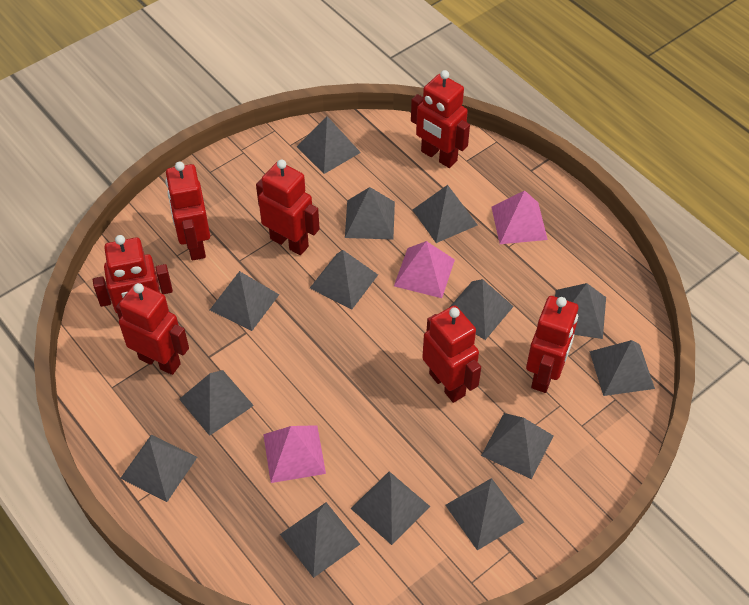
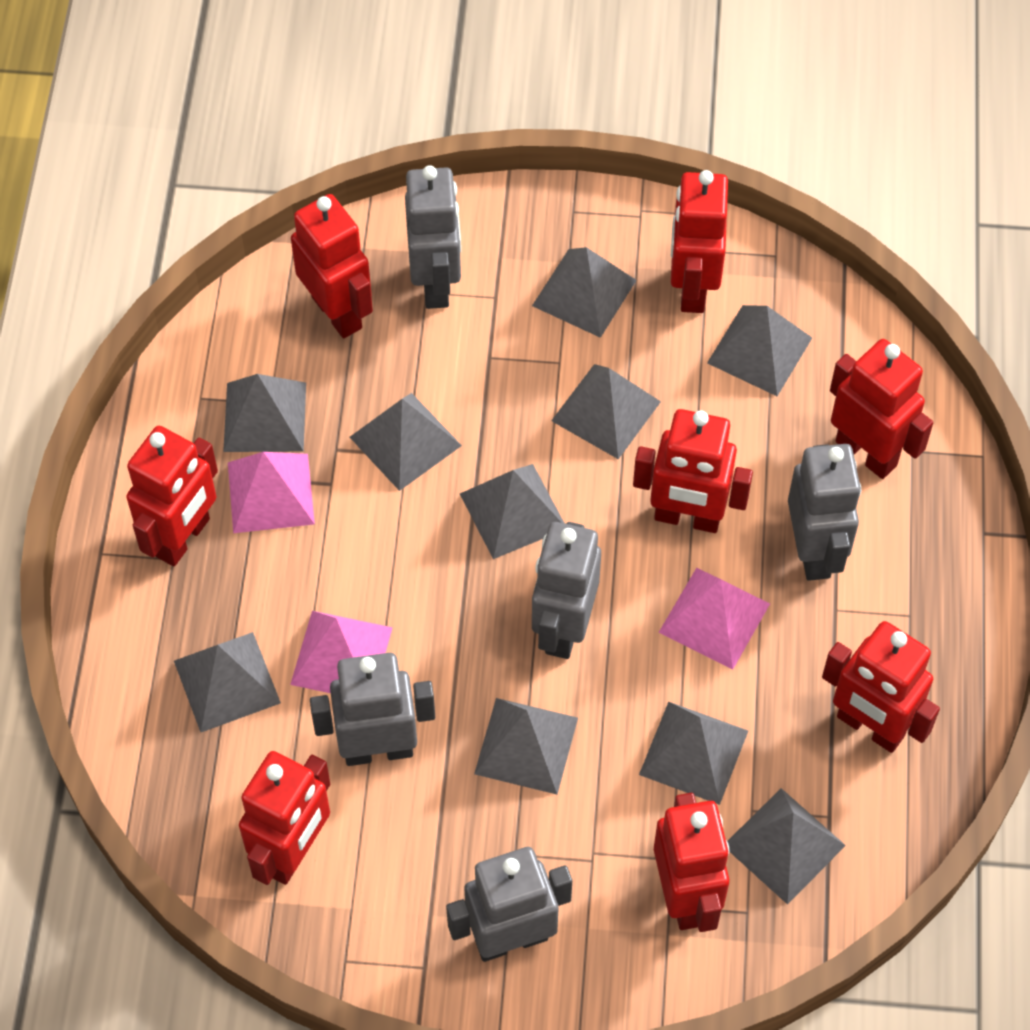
grey pyramid: [120,435,197,502] [179,370,254,436] [210,271,279,331] [280,502,360,578] [297,116,361,174] [310,250,378,310] [345,187,395,239] [350,471,431,545] [413,185,477,243] [445,478,524,550] [450,279,514,340] [481,413,554,479] [555,283,606,339] [589,340,655,396] = 14 -> [174,632,281,732] [223,374,306,452] [350,393,462,491] [460,464,564,559] [474,698,578,794] [532,247,637,338] [551,364,661,459] [639,702,748,805] [707,305,812,396] [727,788,846,905] = 10
grey robot: none = 0 -> [310,653,435,766] [405,165,461,309] [446,847,572,962] [532,522,601,659] [788,444,861,581] = 5
red robot: [93,235,173,313] [116,283,189,375] [165,162,210,260] [256,159,320,255] [411,70,470,168] [422,305,481,403] [526,296,578,393] = 7 -> [126,426,218,566] [239,751,330,885] [291,194,373,338] [633,409,753,533] [654,793,730,932] [671,170,728,313] [822,621,940,753] [830,339,933,479] = 8

